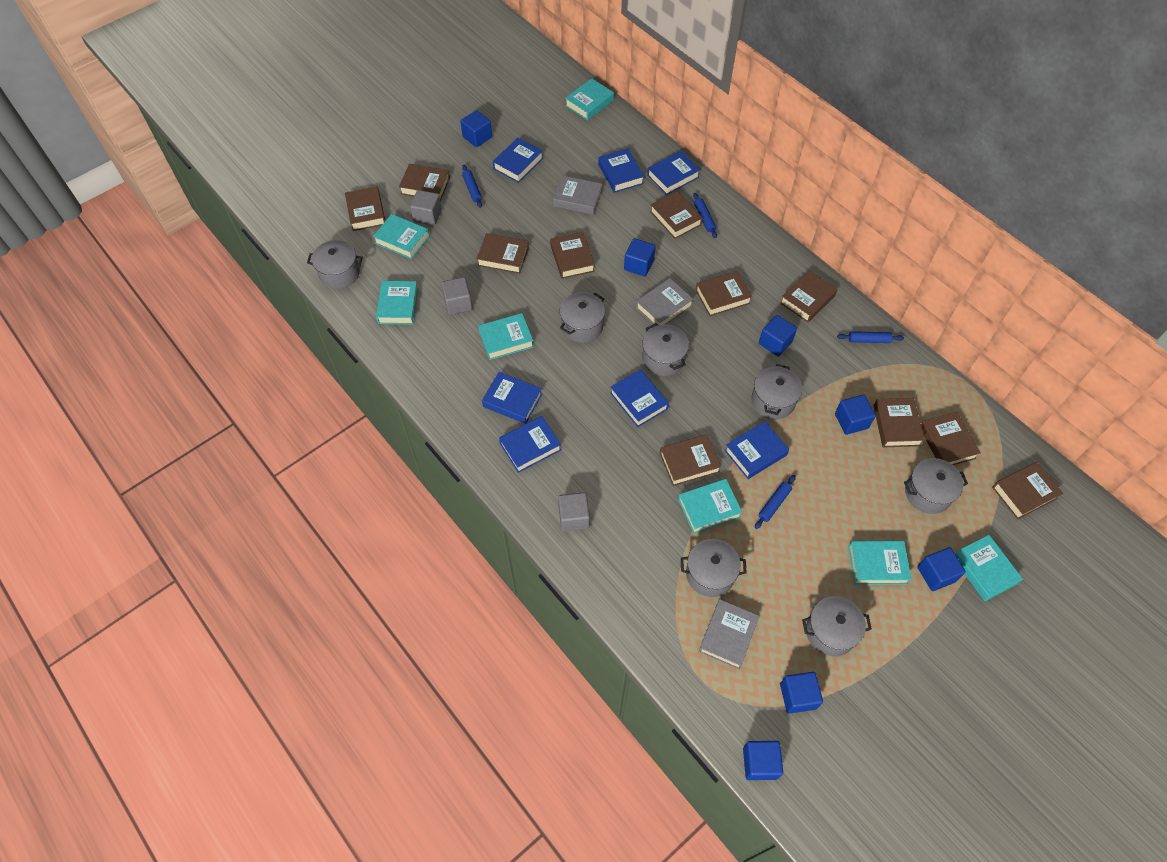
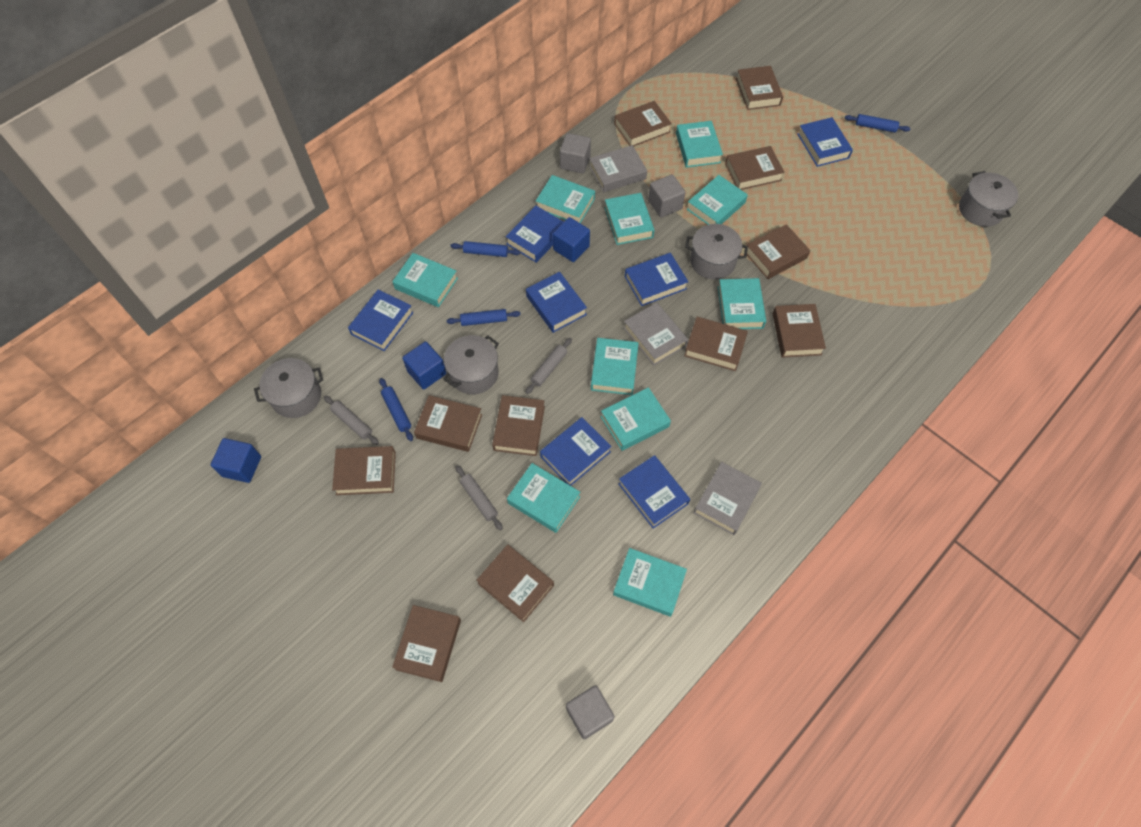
blue cube: [460,110,492,147] [624,238,656,277] [743,741,783,780] [759,315,797,357] [780,672,823,714] [835,395,876,435] [917,547,966,591] = 7 -> [211,438,261,483] [402,342,446,389] [553,217,590,262] = 3
grey pot: [307,240,363,289] [560,292,605,343] [642,323,689,376] [681,539,747,597] [751,364,802,419] [802,596,872,656] [904,458,968,514] = 7 -> [254,358,323,418] [443,335,499,394] [685,224,748,280] [959,171,1018,227] = 4
grey rolling pin: none = 0 -> [324,396,379,445] [456,465,503,531] [525,338,572,394] = 3
turquoise book: [373,214,429,259] [376,281,418,325] [478,313,534,360] [565,78,614,120] [678,479,743,534] [848,541,912,585] [955,535,1023,601] = 7 -> [392,253,458,307] [507,463,580,533] [536,175,595,223] [591,338,639,395] [601,387,671,451] [604,193,654,245] [613,548,687,617] [676,121,723,168] [687,175,748,225] [718,278,766,329] = 10

